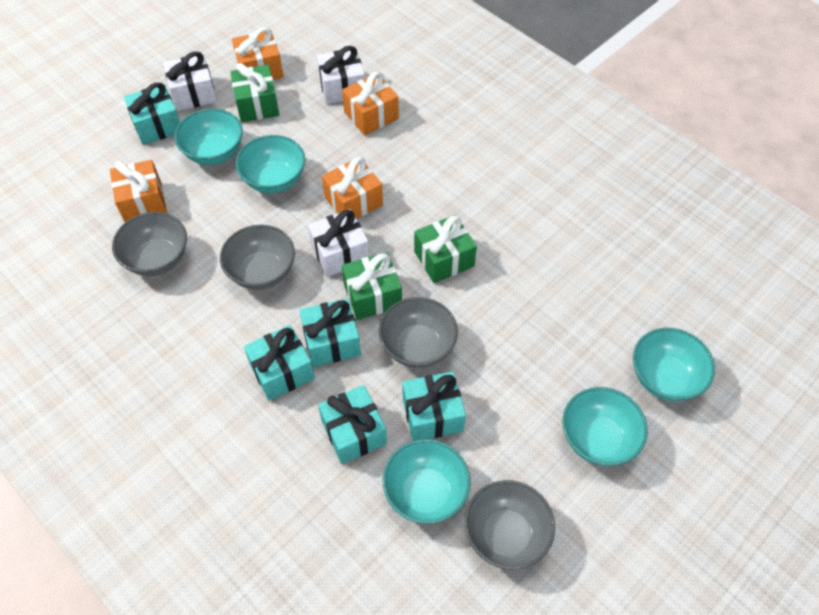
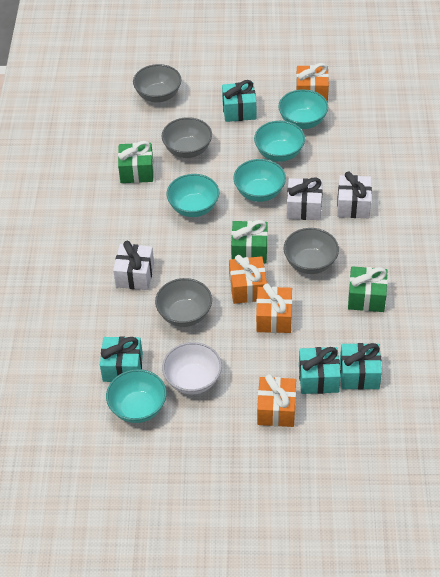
turquoise gift: [124,82,180,145] [244,325,315,401] [299,298,361,367] [318,385,387,464] [402,371,466,441] = 5 -> [100,336,143,382] [222,80,256,122] [299,347,341,394] [340,343,382,390] = 4
white bowl: none = 0 -> [162,342,222,395] = 1

